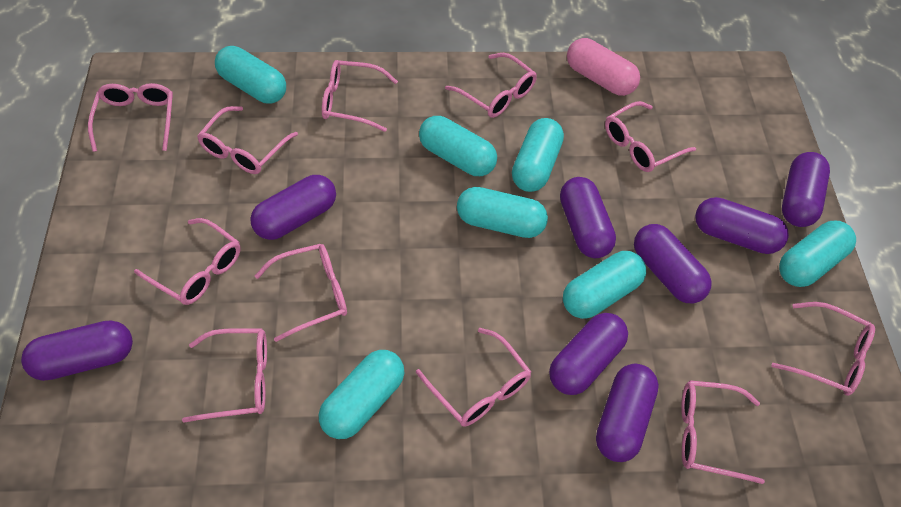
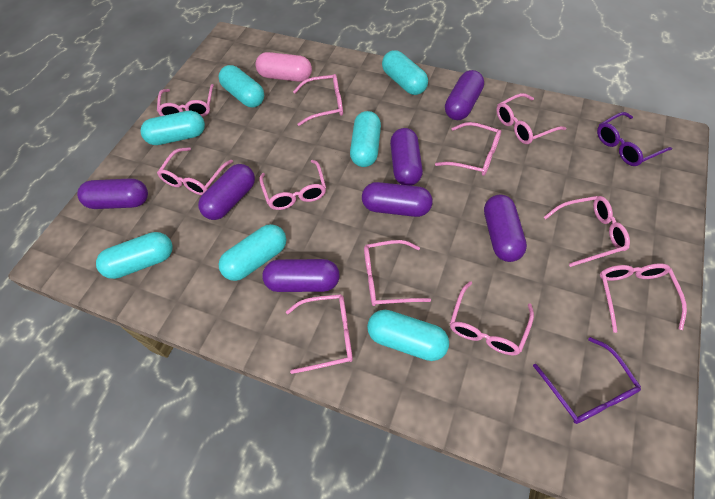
purple capsule: [21,320,133,381] [250,175,336,240] [549,313,628,395] [560,177,616,258] [596,364,659,462] [634,224,712,304] [695,197,789,254] [782,152,830,227] = 8 -> [77,178,148,209] [198,164,255,220] [262,259,340,292] [362,182,433,217] [390,128,423,186] [445,70,484,120] [484,195,527,262] = 7
purple glasses: none = 0 -> [533,337,641,424] [597,112,672,166] = 2

